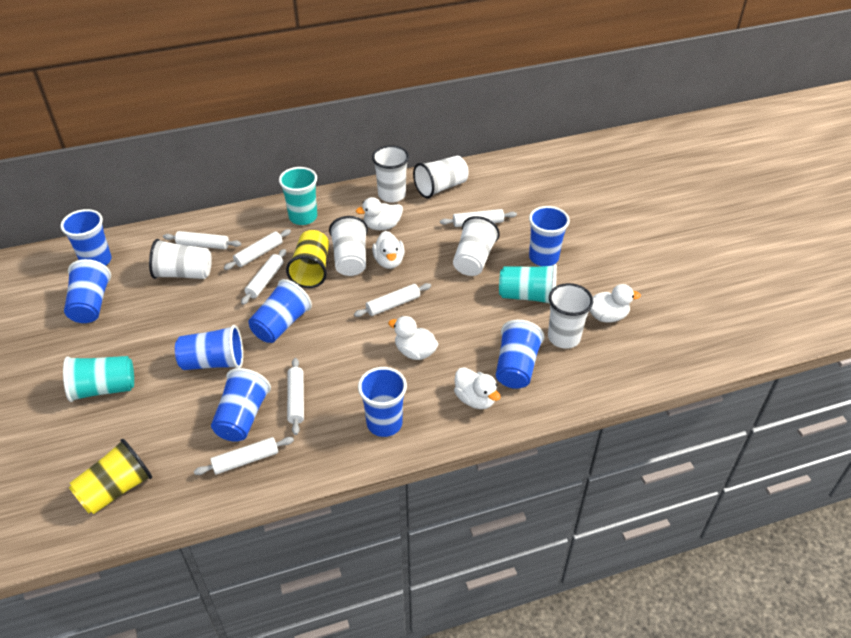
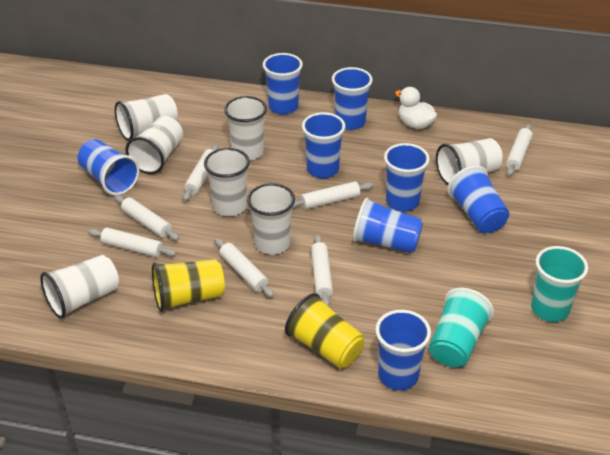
turquoise cup: [63,356,134,402] [279,167,317,225] [499,264,557,303] = 3 -> [429,288,494,367] [531,246,588,322] = 2
white cup: [149,239,212,279] [329,216,368,276] [372,145,409,203] [413,156,469,198] [453,216,500,276] [548,283,593,349] = 6 -> [40,255,119,319] [115,94,178,141] [125,116,183,174] [204,148,250,216] [224,96,267,161] [247,183,295,255] [436,138,503,185] = 7
white duck: [356,197,403,230] [372,231,405,269] [388,316,438,360] [454,367,501,409] [589,284,641,323] = 5 -> [395,87,437,129] = 1

